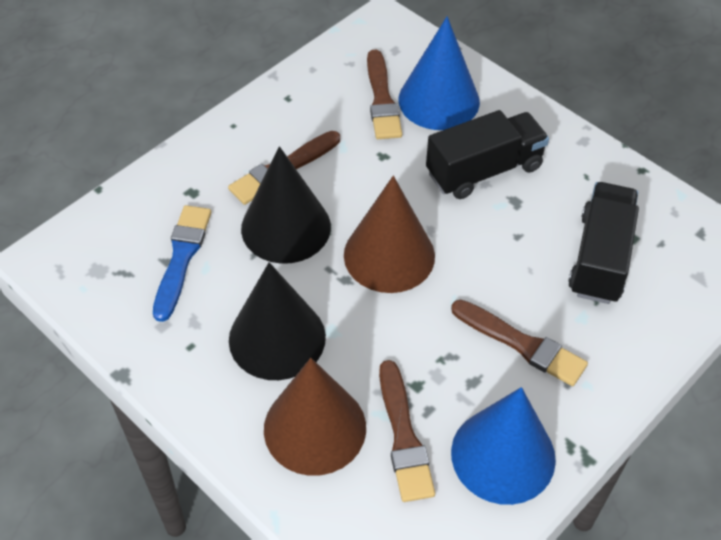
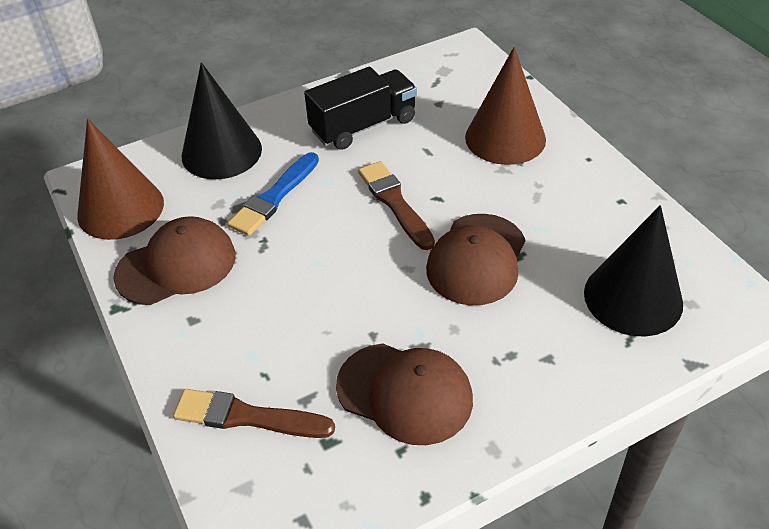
black truck: [426,110,549,199] [568,182,639,304] = 2 -> [304,67,417,150] = 1
blue cone: [399,16,480,130] [451,387,556,505] = 2 -> none = 0
brown brush: [228,131,340,205] [367,50,402,139] [379,360,435,502] [451,300,588,386] = 4 -> [173,389,335,438] [358,161,435,250] = 2
brown cap: none = 0 -> [113,216,235,305] [336,343,473,445] [426,214,525,305] = 3

